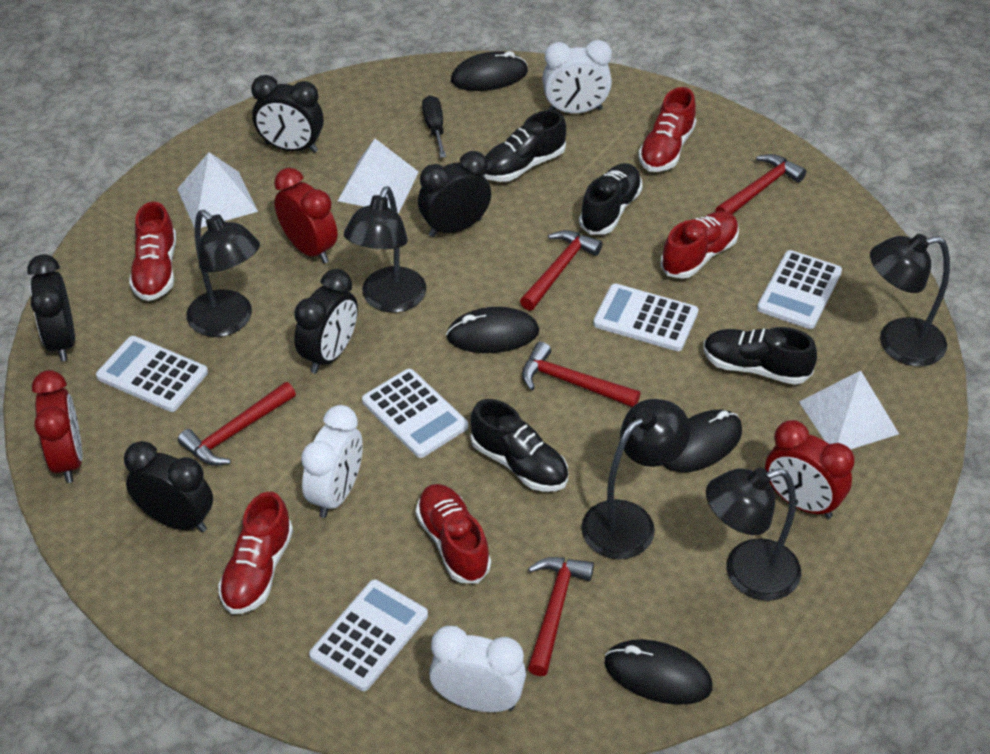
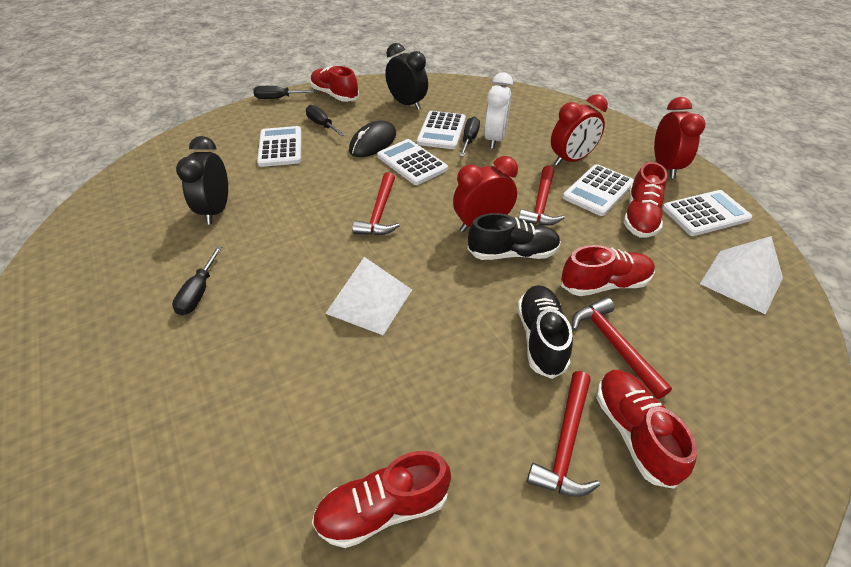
black clock: [27,254,75,361] [124,441,213,532] [251,75,324,153] [294,269,358,374] [418,151,491,237] = 5 -> [176,136,228,225] [385,43,428,110] = 2
black lamp: [187,210,260,337] [344,186,426,313] [581,399,690,559] [706,468,801,601] [870,234,950,366] = 5 -> none = 0
black mouse: [446,307,539,353] [451,51,528,91] [605,639,713,705] [663,410,742,473] = 4 -> [349,120,396,157] = 1
black screwdriver: [422,95,446,158] = 1 -> [172,246,222,316] [253,86,315,99] [306,105,345,136] [459,117,480,157] = 4
black shoe: [470,399,568,492] [483,110,566,182] [579,163,642,235] [703,327,817,385] = 4 -> [467,213,561,260] [517,285,573,379] = 2
red hammer: [178,382,296,466] [520,230,603,311] [522,342,640,407] [528,557,594,676] [715,154,806,215] = 5 -> [352,172,400,235] [518,165,564,226] [527,371,600,497] [572,297,672,399] = 4
white clock: [301,405,363,518] [429,626,526,712] [542,40,612,113] = 3 -> [484,72,513,149] = 1
white pyramid: [177,152,258,228] [338,139,419,213] [799,371,899,449] = 3 -> [325,257,412,335] [700,236,783,314] = 2

